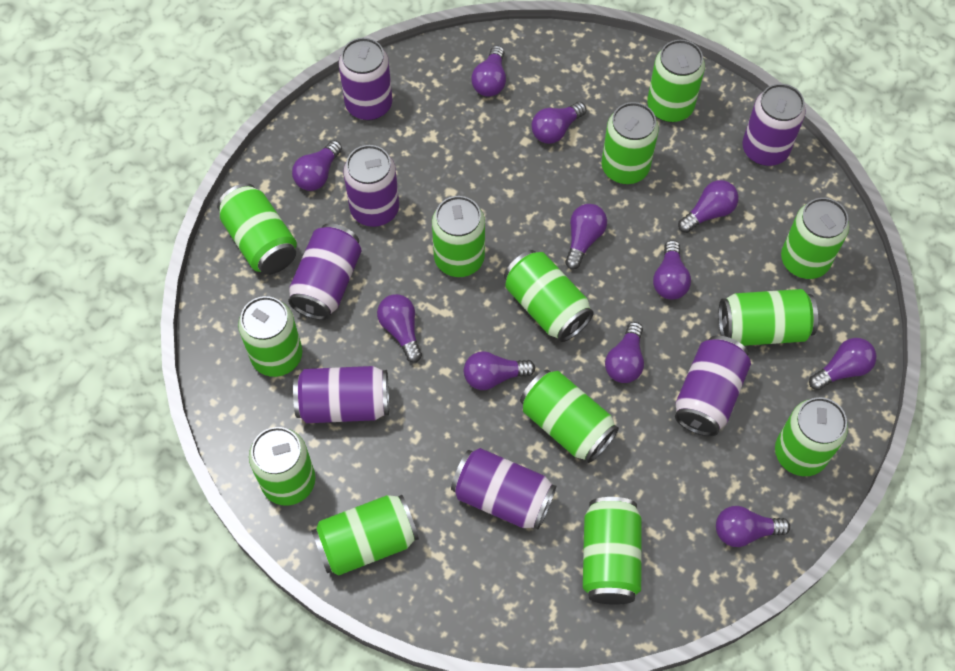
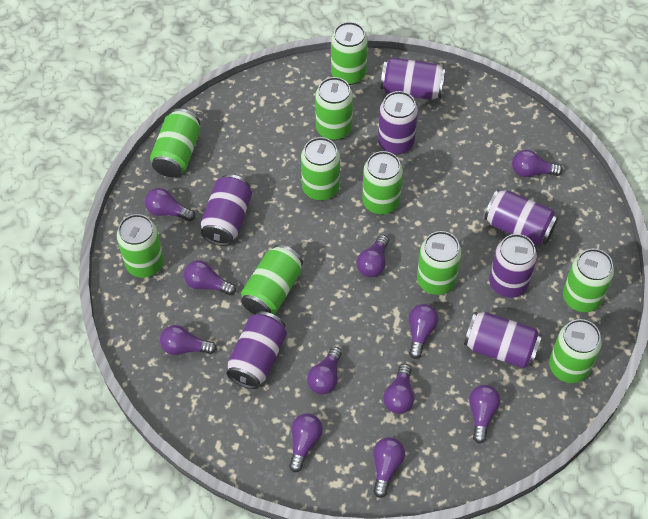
green can: [217,183,297,275] [238,296,302,377] [249,427,316,506] [312,495,419,575] [432,196,485,277] [504,250,594,342] [520,370,619,463] [583,497,642,605] [602,102,659,184] [647,40,705,122] [718,289,818,346] [775,397,848,476] [781,198,849,279] = 13 -> [117,214,164,278] [150,109,200,177] [241,245,303,315] [301,137,340,201] [315,77,353,140] [331,22,368,85] [362,151,403,215] [417,231,462,295] [549,319,602,383] [563,249,614,312] = 10

